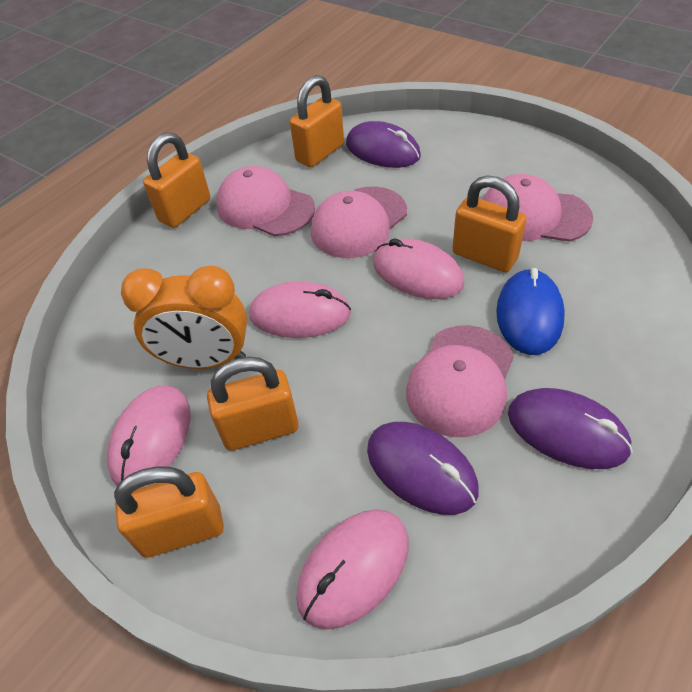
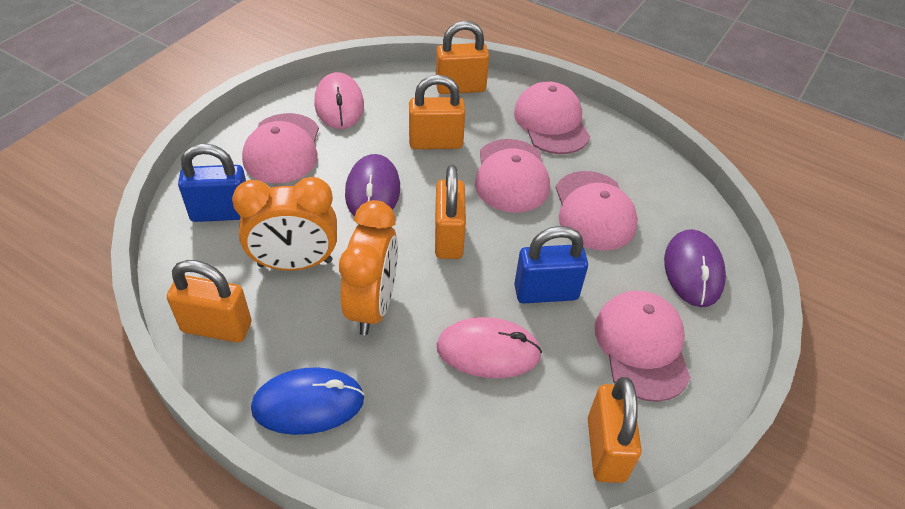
blue padlock: none = 0 -> [178,144,246,222] [514,226,588,303] = 2
orange clock: [121,266,247,369] = 1 -> [232,177,337,271] [339,200,398,335] = 2
pink cap: [216,166,315,236] [311,186,407,258] [406,325,514,437] [482,174,593,242] = 4 -> [242,113,319,183] [475,139,550,213] [514,81,590,154] [556,171,638,250] [595,291,691,402] = 5
pink mouse: [107,386,191,489] [249,281,351,338] [296,509,409,630] [373,238,464,299] = 4 -> [314,72,364,129] [436,317,542,378] = 2
purple mouse: [346,121,421,168] [367,422,479,515] [508,388,633,469] = 3 -> [345,154,400,217] [664,229,726,307] = 2

